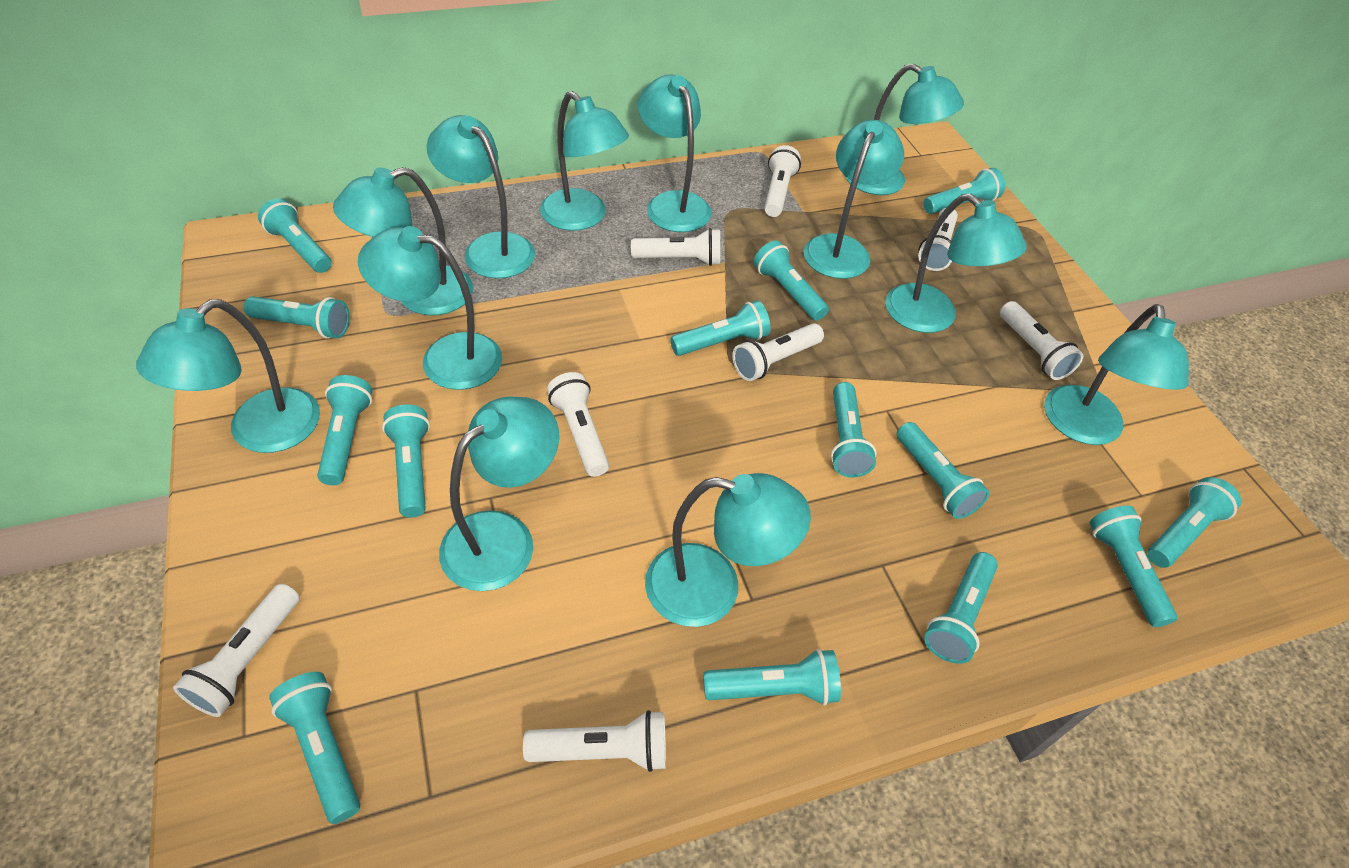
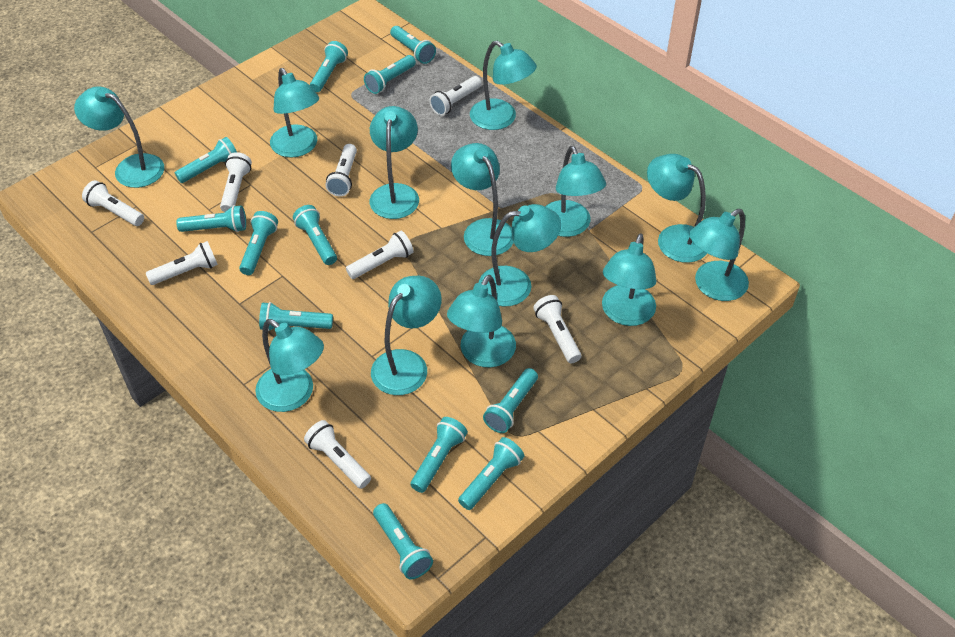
turquoise flashlight: [243,296,350,339] [258,198,332,273] [269,672,360,824] [317,375,372,485] [382,404,430,518] [670,300,770,356] [703,649,841,706] [754,240,829,321] [831,382,876,477] [897,422,989,519] [923,168,1005,214] [924,552,998,664] [1089,506,1177,627] [1147,477,1241,568] = 14 -> [175,137,237,183] [176,205,246,232] [239,211,278,275] [259,302,333,331] [293,205,337,265] [310,41,348,92] [364,55,416,94] [373,503,433,579] [390,26,436,64] [410,417,468,493] [458,437,524,510] [483,368,538,433] = 12
turquoise lamp: [136,299,320,453] [333,167,473,315] [358,226,502,390] [427,115,535,279] [439,397,559,591] [540,91,629,231] [638,74,711,232] [645,473,811,627] [803,120,904,279] [845,63,964,195] [885,194,1026,333] [1044,304,1189,445] = 12 -> [74,87,164,188] [255,319,324,412] [270,68,319,158] [370,106,419,219] [371,276,442,395] [447,275,516,368] [451,143,514,256] [470,41,537,130] [479,204,561,307] [545,146,606,237] [602,234,657,326] [647,154,707,263] [689,209,749,301] = 13

